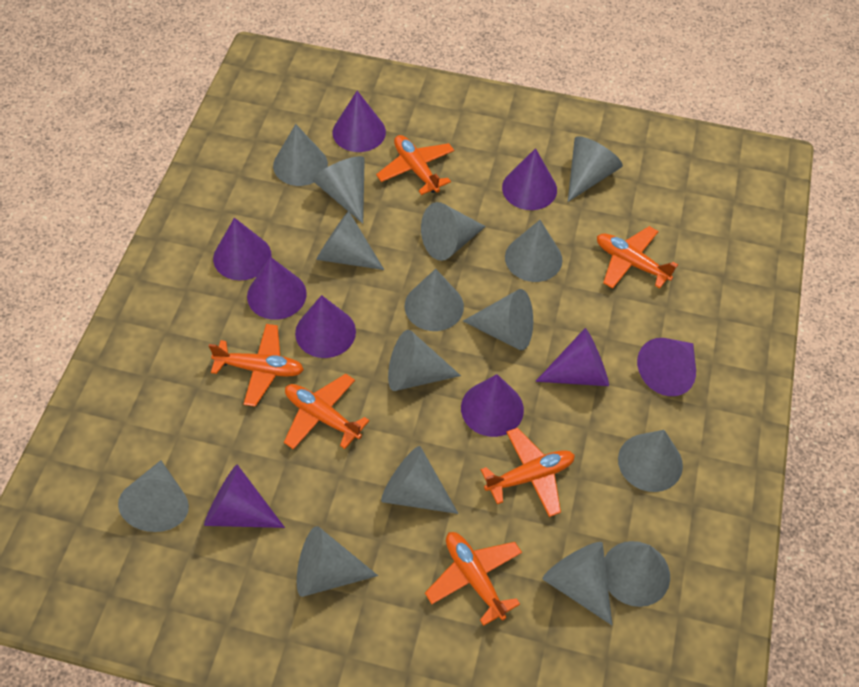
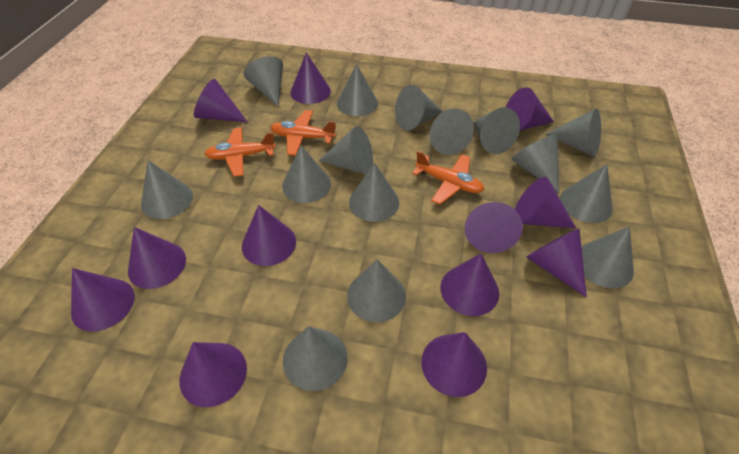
orange plane: [209,324,304,407] [284,374,370,450] [376,135,454,195] [425,532,522,626] [481,427,575,517] [597,226,678,289] = 6 -> [204,128,276,177] [270,110,336,156] [412,151,484,205] = 3
purple cone: [204,464,285,528] [213,218,272,280] [247,257,307,320] [295,295,356,358] [333,91,386,152] [461,374,524,437] [502,148,557,210] [535,328,609,386] [637,338,696,396] = 9 -> [71,268,135,332] [128,227,186,289] [179,342,247,407] [194,79,247,122] [242,205,296,266] [290,53,331,104] [421,332,487,397] [440,253,499,316] [465,202,523,253] [506,87,554,131] [515,177,576,228] [526,228,587,297] = 12

